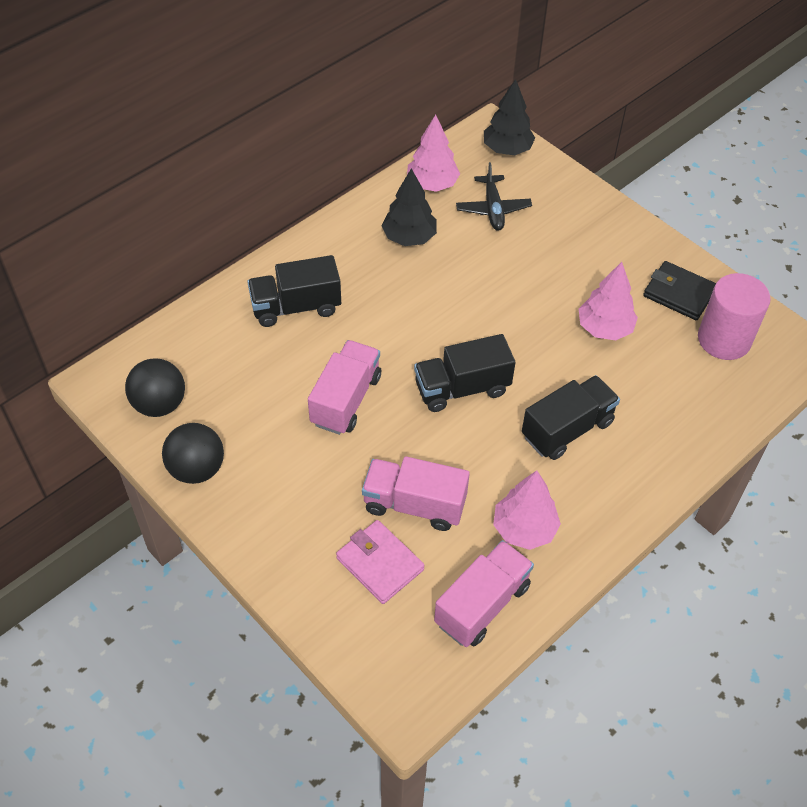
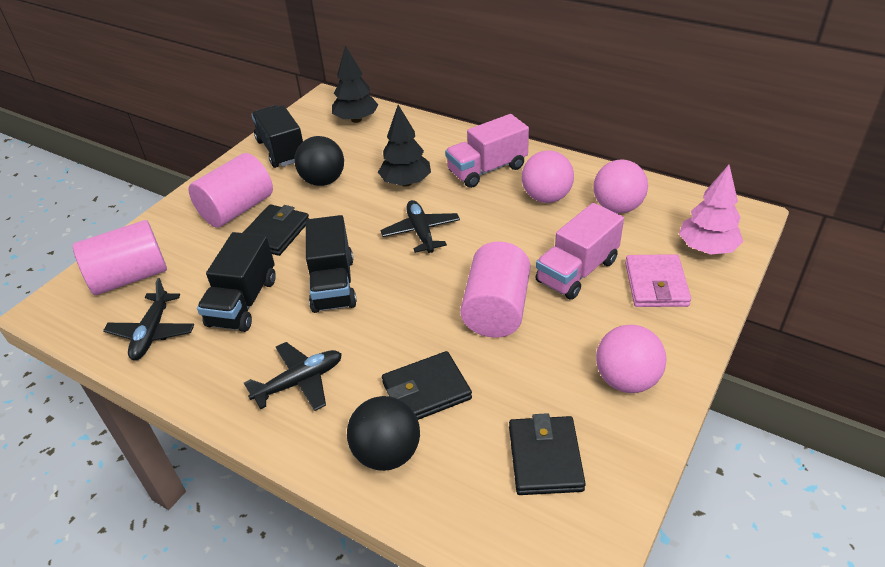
black plane: [456,162,532,231] = 1 -> [103,278,194,360] [244,342,342,411] [380,200,460,253] = 3
black wallet: [643,261,716,320] = 1 -> [243,204,309,256] [382,351,472,420] [509,413,586,495] = 3
pink ball: none = 0 -> [522,150,574,203] [593,160,648,213] [596,325,667,393] = 3
pink cylinder: [698,273,771,360] = 1 -> [73,220,167,295] [188,153,273,228] [460,241,530,338] = 3
pink tree: [407,115,460,192] [493,470,561,550] [579,262,638,340] = 3 -> [679,165,743,255] = 1
pink truck: [308,340,381,435] [362,456,470,531] [434,540,534,647] = 3 -> [445,114,529,188] [536,203,624,300] = 2

